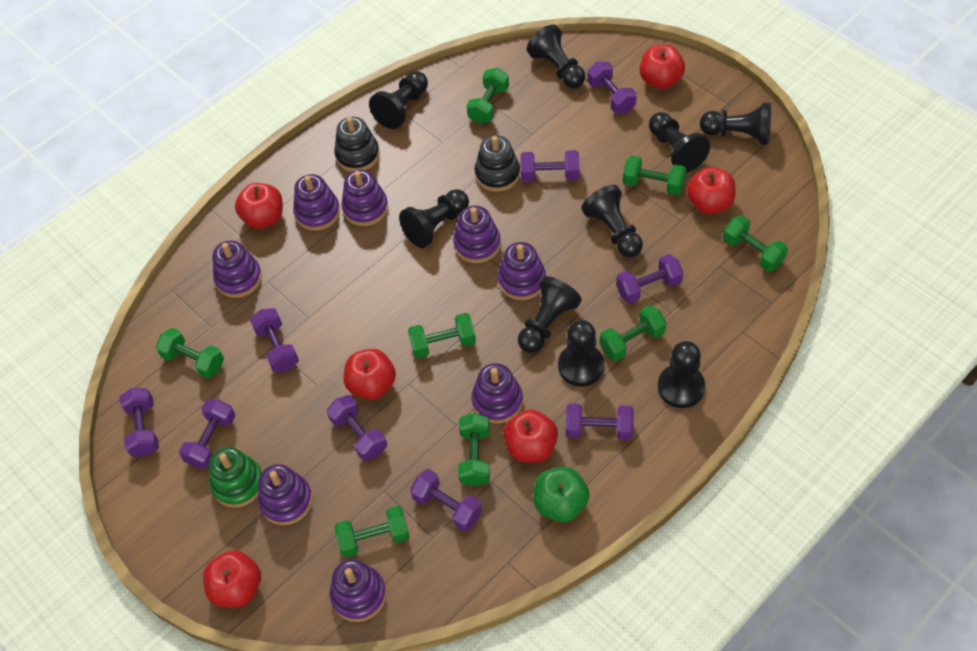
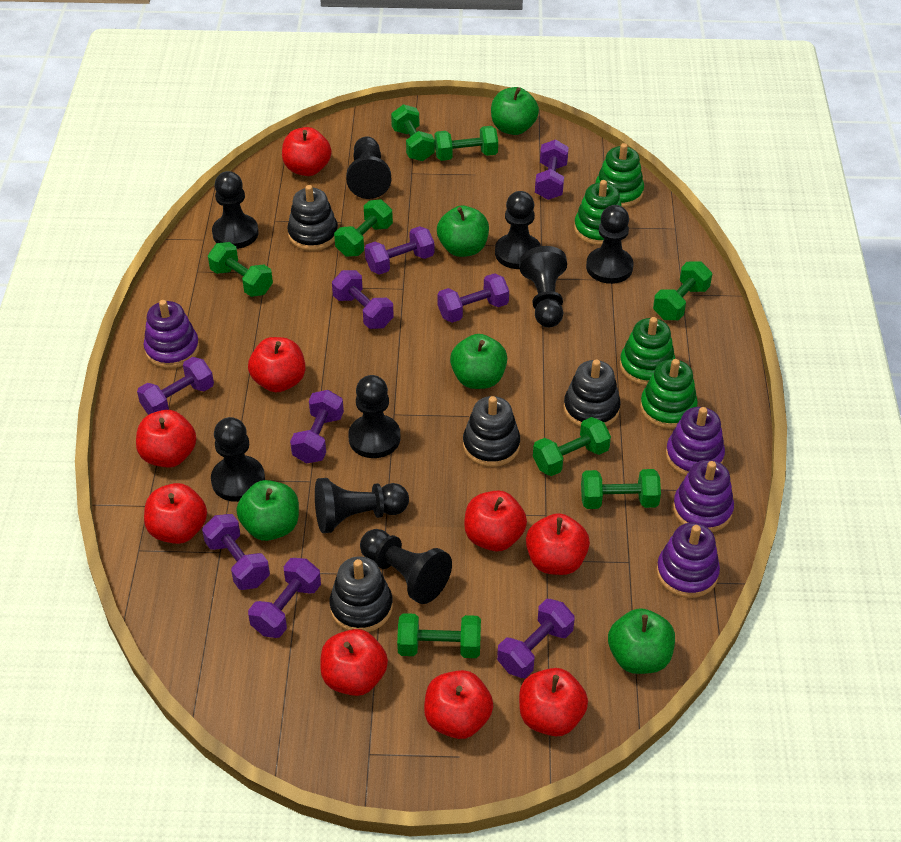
black stacking toy: [334,117,380,172] [474,135,520,192] = 2 -> [287,185,338,251] [329,556,393,632] [463,396,520,467] [564,360,621,427] = 4
green apple: [533,467,590,522] = 1 -> [236,480,299,541] [437,206,489,257] [450,334,507,389] [491,87,539,135] [608,608,675,674] = 5
green stacking toy: [209,447,262,508] = 1 -> [574,180,622,246] [595,143,644,208] [620,317,675,386] [640,359,698,429] = 4
purple stacking toy: [213,240,262,298] [258,464,313,525] [293,174,340,231] [330,559,386,622] [341,170,388,226] [453,206,501,263] [472,363,523,423] [498,242,546,300] = 8 -> [144,300,200,368] [656,523,720,598] [666,407,725,476] [673,460,734,532] = 4
red apple: [203,550,261,608] [235,183,283,229] [344,349,396,400] [503,409,558,463] [640,44,685,89] [687,167,736,214] = 6 -> [136,410,196,468] [144,483,207,544] [248,337,305,393] [282,127,331,176] [320,629,388,696] [424,670,493,739] [464,490,527,551] [519,668,588,736] [526,513,590,575] = 9

